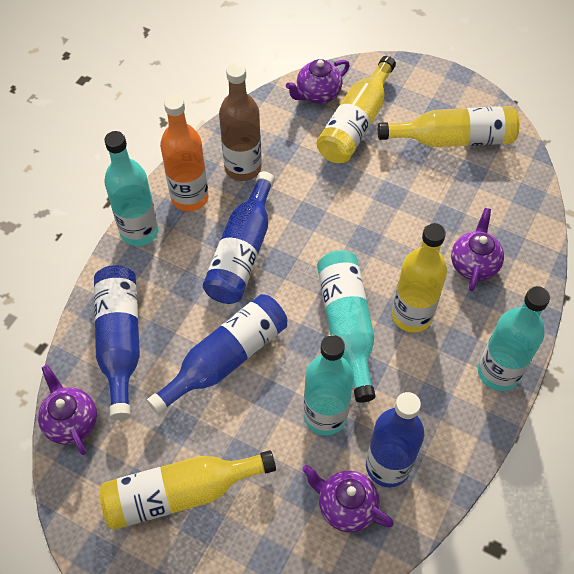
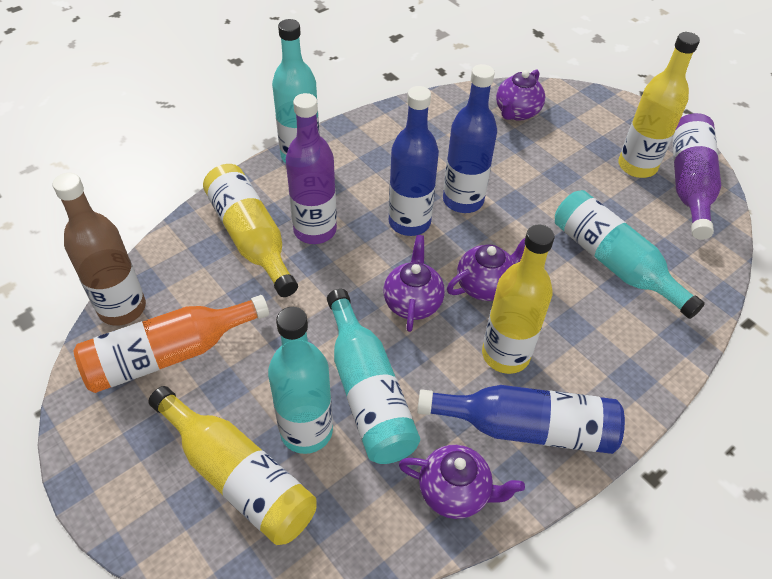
blue bottle: [94,265,140,420] [147,294,287,415] [203,171,275,304] [366,392,424,488] = 4 -> [389,86,439,236] [417,385,625,454] [443,64,497,213] = 3
purple bottle: none = 0 -> [286,93,337,244] [672,113,721,240] = 2

